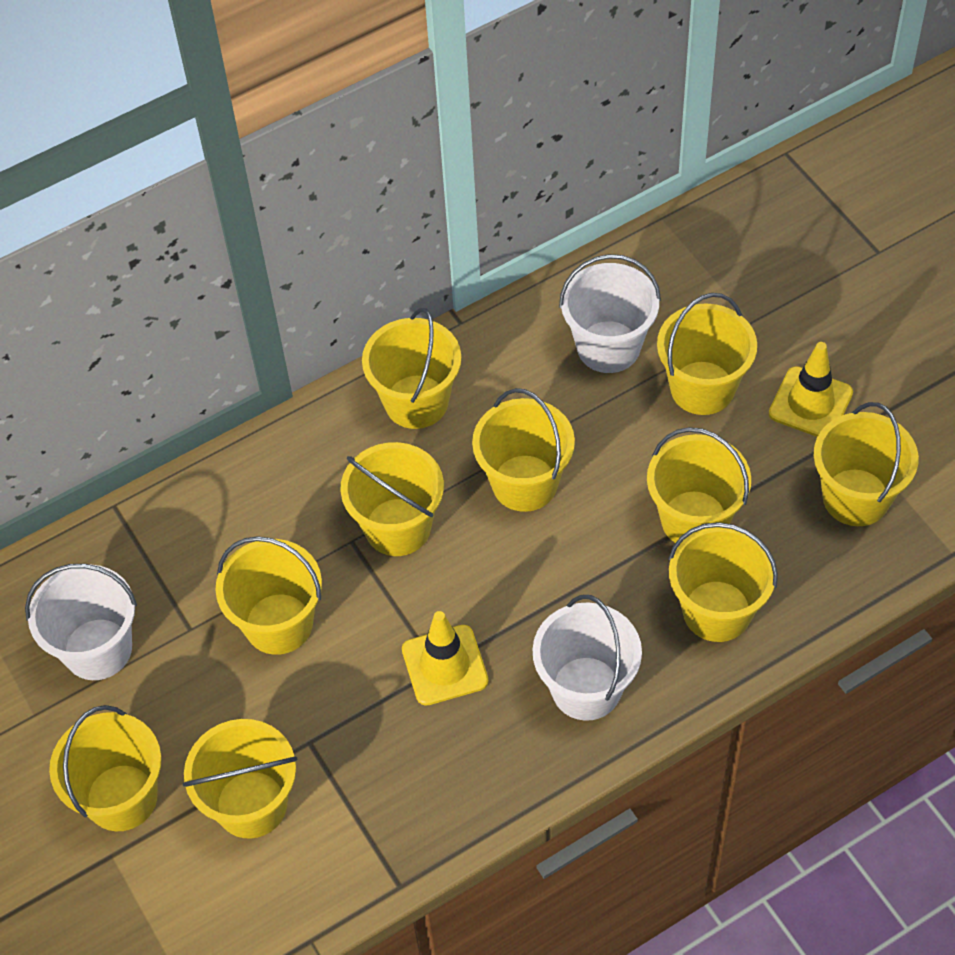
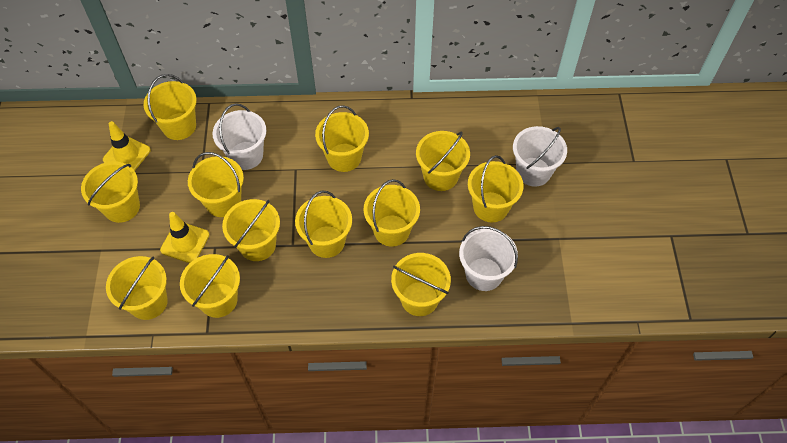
yellow bucket: [49,705,161,831] [183,719,298,839] [215,536,322,655] [340,442,444,556] [362,308,461,429] [472,388,575,512] [647,427,751,543] [657,293,757,415] [669,522,778,642] [814,402,919,526] = 10 -> [81,161,140,223] [106,256,168,320] [144,74,197,140] [180,254,240,318] [188,152,244,217] [222,199,280,261] [295,191,352,258] [315,105,369,172] [364,179,420,247] [391,253,451,316] [416,131,470,191] [468,155,524,222] = 12

